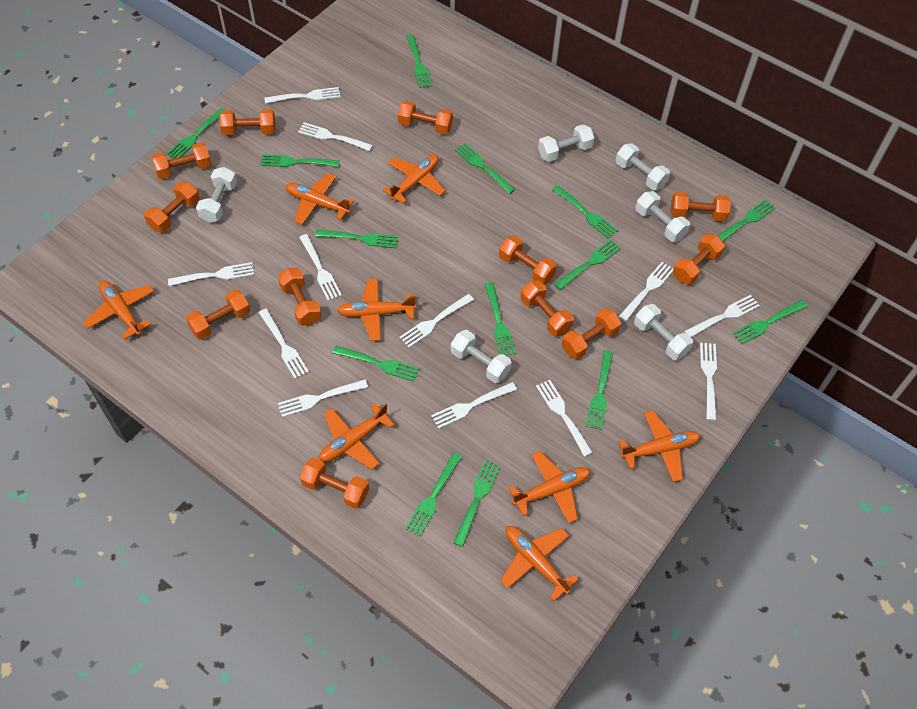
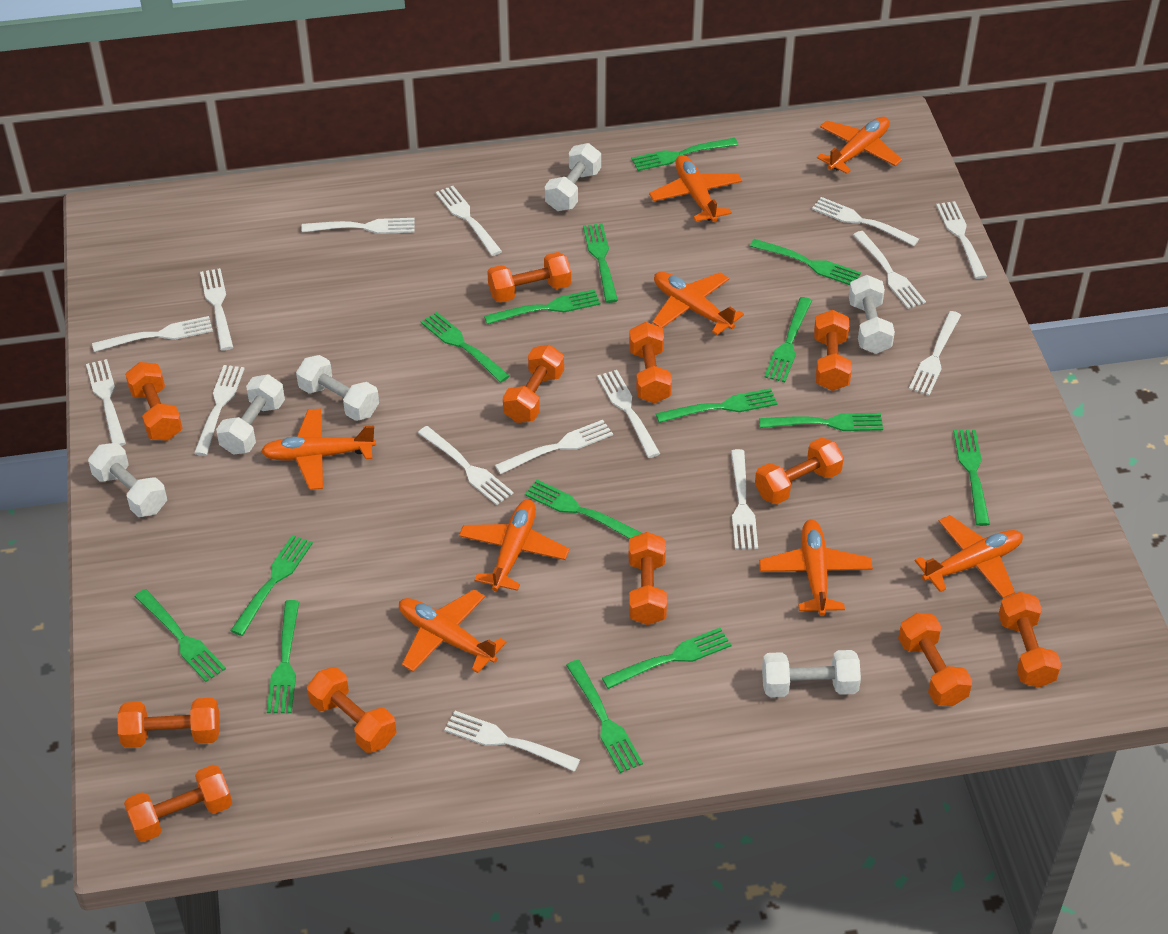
green fork: [166,108,225,159] [260,154,340,167] [315,230,398,248] [332,346,419,382] [405,452,462,536] [406,35,432,88] [453,460,500,547] [455,143,515,194] [484,283,515,356] [552,185,618,239] [554,240,621,290] [586,350,613,430] [718,199,776,242] [733,300,808,344] = 14 -> [134,589,226,682] [230,535,313,636] [267,600,299,713] [421,312,510,382] [484,290,601,324] [525,480,642,539] [566,660,643,773] [583,223,618,303] [602,628,731,689] [631,138,738,171] [656,388,777,423] [750,239,861,285] [759,413,883,431] [764,297,812,382] [953,430,990,526] = 15
white fork: [168,262,254,286] [259,309,309,379] [264,87,340,104] [278,379,368,417] [298,122,373,151] [299,234,342,301] [399,294,474,348] [431,382,517,429] [536,380,593,457] [618,262,673,322] [684,295,760,337] [700,343,717,421] = 12 -> [86,359,126,446] [92,316,213,352] [194,365,245,456] [200,268,233,350] [301,218,415,234] [418,426,514,505] [436,186,502,256] [444,711,580,772] [495,420,613,474] [597,370,660,458] [731,449,758,549] [812,197,919,246] [853,231,926,309] [909,311,961,395] [936,201,987,279] = 15

